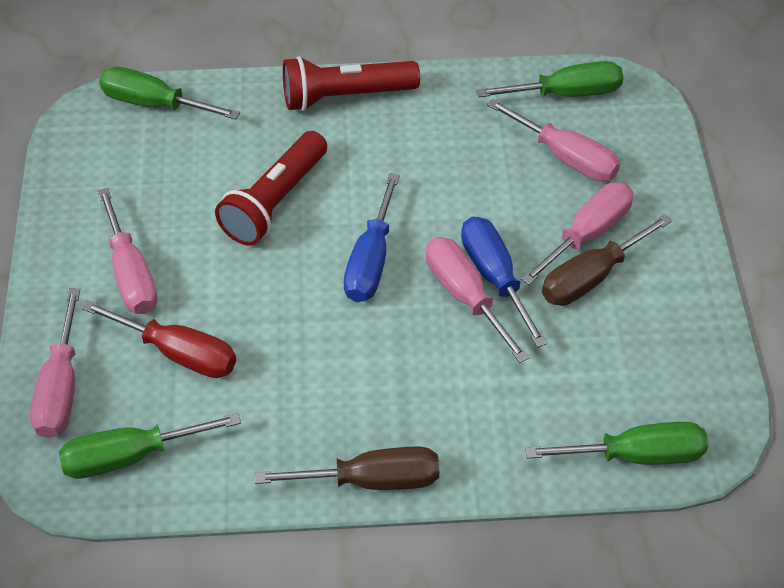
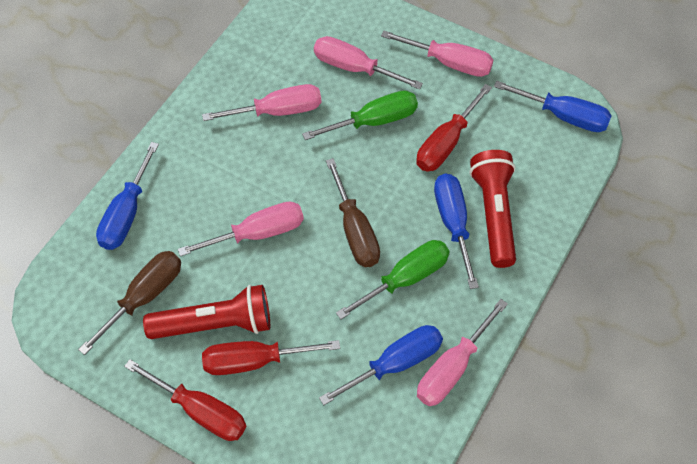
blue screwdriver: [344,173,400,302] [461,217,548,347] = 2 -> [96,142,159,250] [319,325,443,405] [434,174,479,289] [494,81,612,132] = 4
green screwdriver: [59,413,241,479] [99,67,240,120] [476,61,624,98] [525,422,708,465] = 4 -> [302,90,418,140] [336,240,450,319] = 2
red screwdriver: [82,300,236,378] = 1 -> [124,359,246,441] [202,340,340,375] [416,84,492,171] = 3

